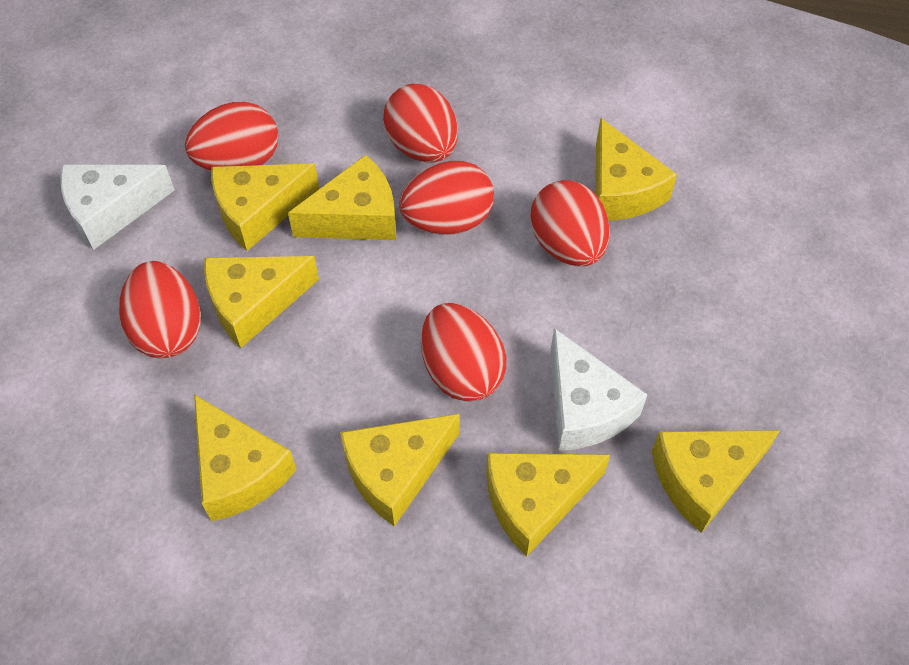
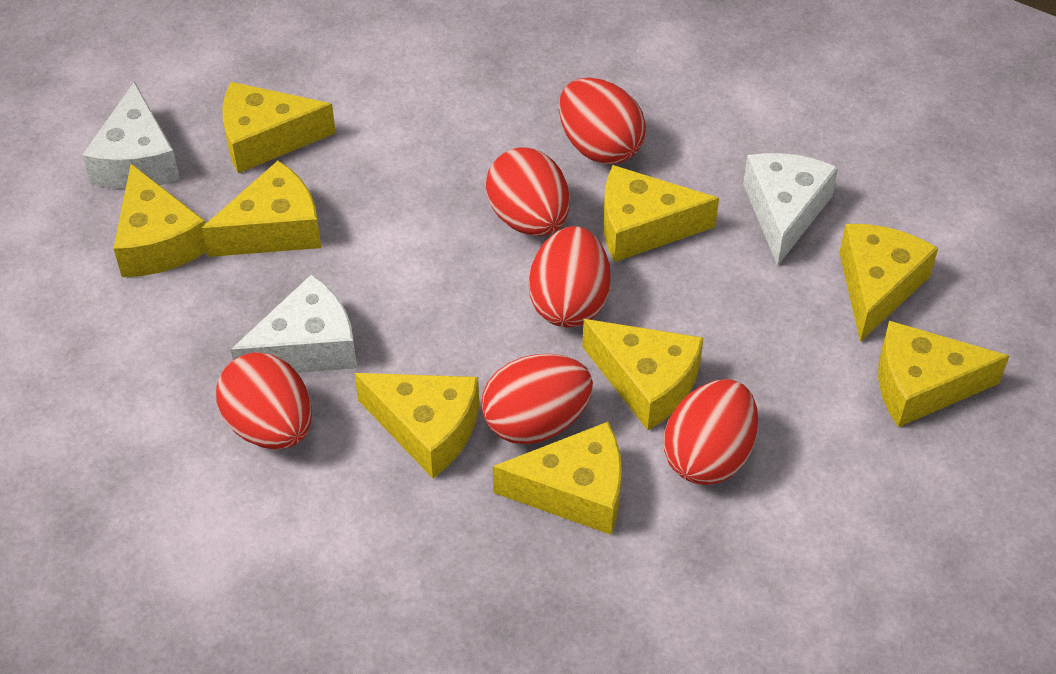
white cheese: [60,164,175,250] [551,328,648,451] = 2 -> [82,82,180,189] [231,274,357,373] [743,153,838,266] = 3
yellow cheese: [194,394,297,521] [204,256,319,348] [211,164,319,251] [288,155,396,240] [340,414,460,526] [486,453,610,557] [595,118,677,221] [652,430,780,533] = 8 -> [113,164,206,277] [201,161,321,257] [222,82,336,173] [354,373,479,478] [493,422,622,535] [582,319,704,431] [603,165,719,262] [839,224,938,342] [878,321,1009,427] = 9

